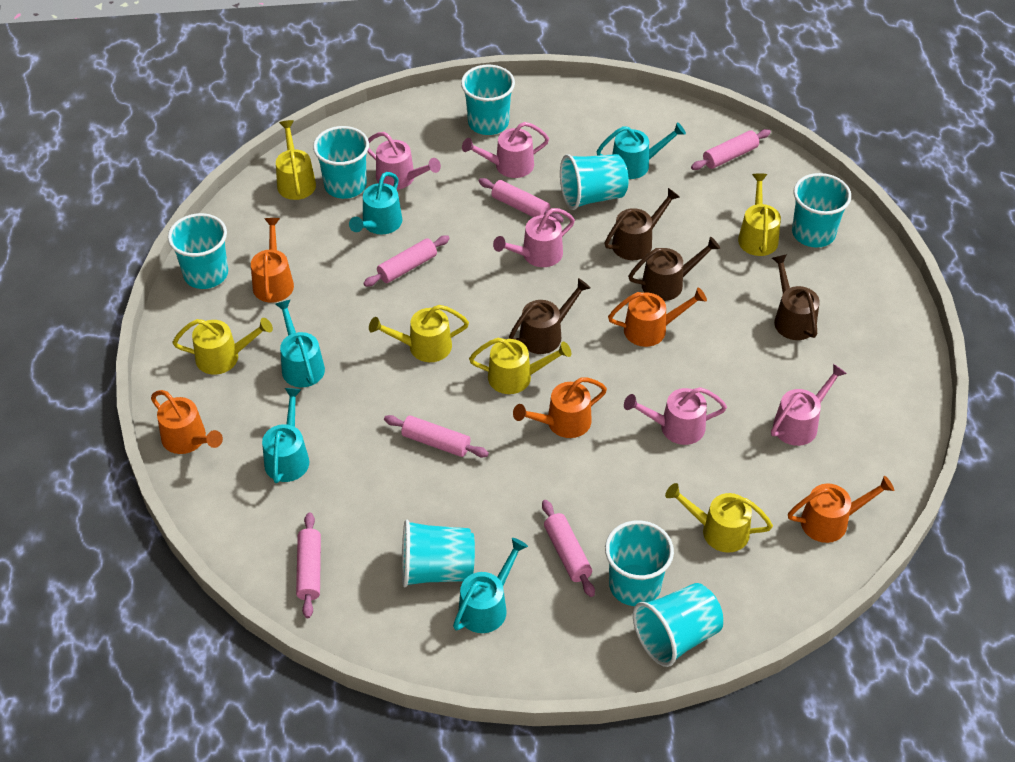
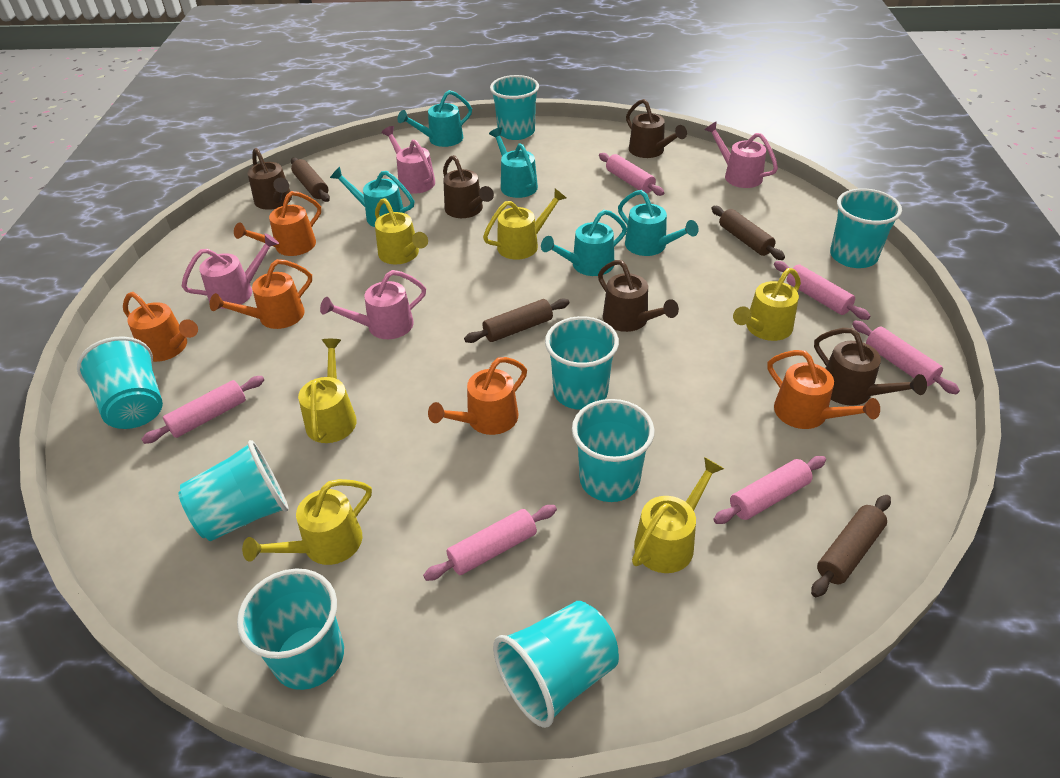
brown rolling pin: none = 0 -> [291,157,330,202] [464,298,570,343] [711,206,785,260] [811,495,891,597] = 4
brown watering can: [509,278,590,354] [605,188,680,260] [628,237,720,301] [772,254,820,340] = 4 -> [248,148,292,210] [443,155,494,218] [598,260,679,332] [626,99,687,158] [814,328,927,406] = 5
pink watering can: [367,132,441,190] [462,122,549,178] [493,208,575,267] [624,387,727,445] [771,364,847,446] = 5 -> [182,234,279,309] [320,270,426,339] [381,126,435,194] [704,121,778,188] = 4

